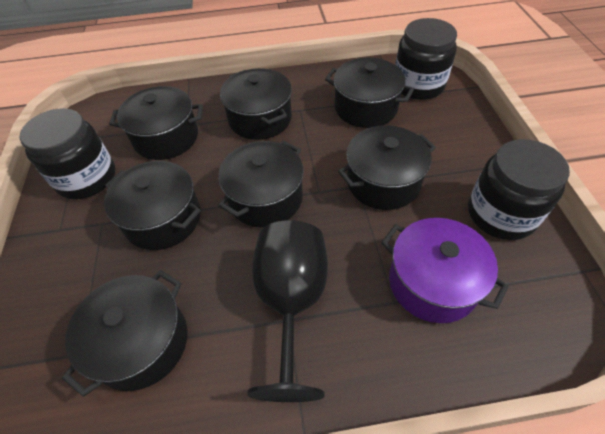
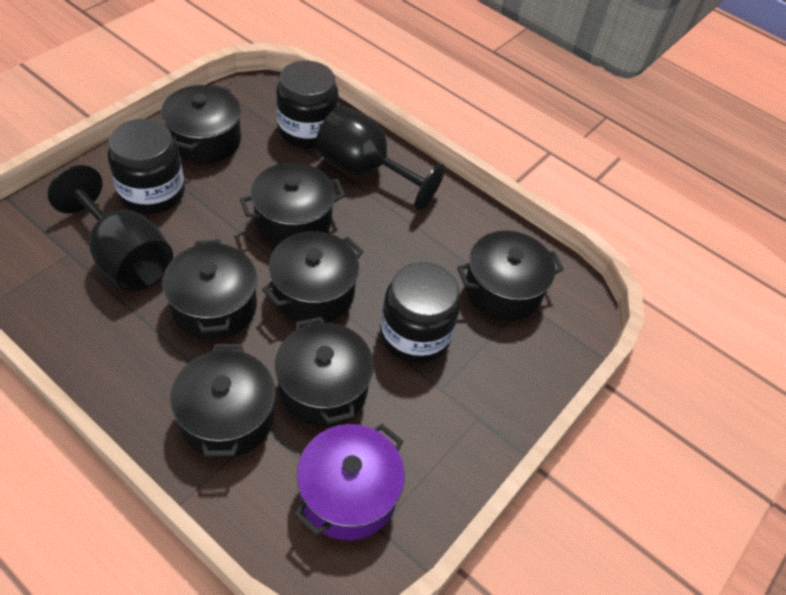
black goblet: [247,220,328,402] = 1 -> [47,165,173,292] [315,105,445,211] = 2

